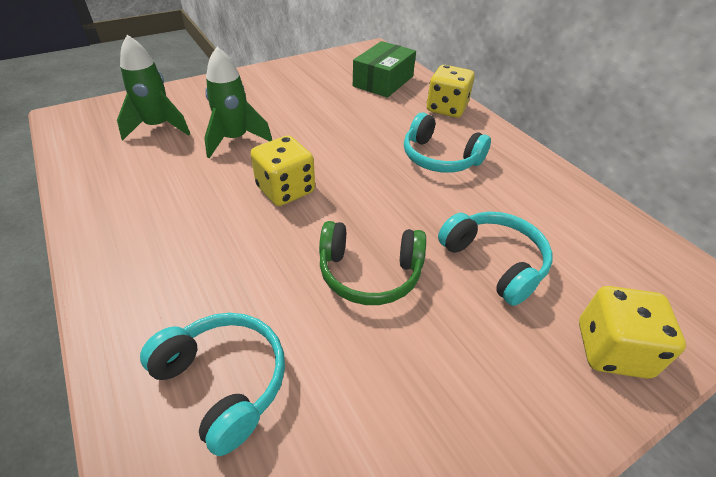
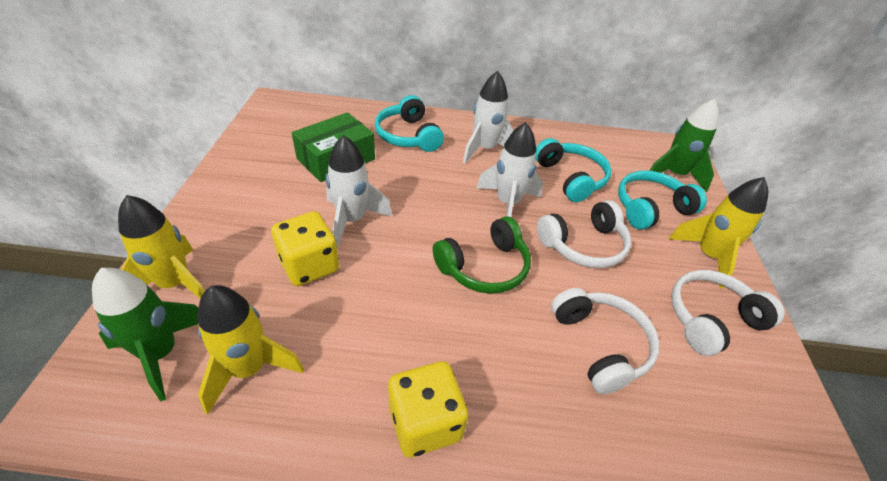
white headphones: none = 0 -> [537,200,631,268] [551,288,660,394] [671,270,785,356] = 3
white rocket: none = 0 -> [326,135,392,248] [463,71,514,164] [477,122,543,217] = 3
yellow dice: [251,136,315,206] [427,65,475,118] [579,286,686,379] = 3 -> [271,211,339,286] [388,361,468,458] = 2
yellow rocket: none = 0 -> [118,195,205,299] [197,285,304,415] [669,177,768,288] = 3

